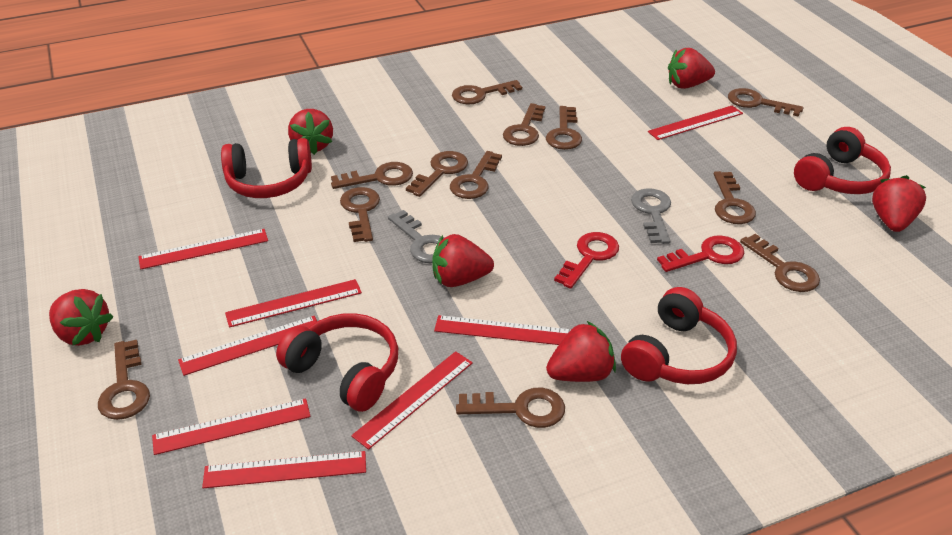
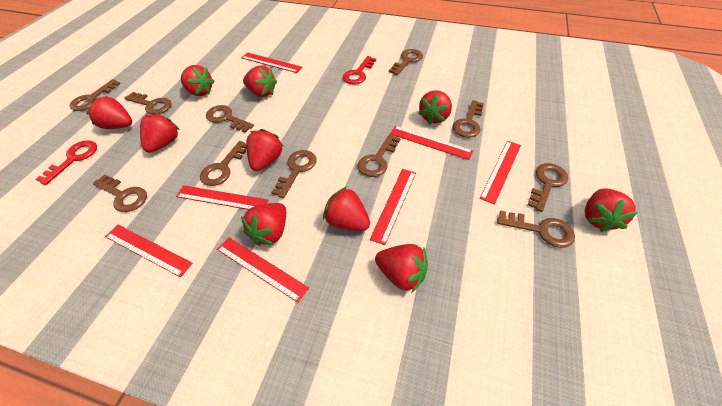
brown key: [98,340,150,420] [331,162,413,189] [340,187,380,242] [406,151,468,197] [450,151,502,199] [452,80,522,105] [456,388,565,428] [503,103,546,146] [546,106,582,150] [714,171,756,224] [728,88,804,117] [740,234,820,292] = 12 -> [70,79,120,111] [92,175,147,212] [124,92,172,114] [200,141,246,186] [206,105,254,133] [271,150,317,198] [358,134,401,177] [389,49,423,75] [453,100,484,138] [497,210,575,248] [528,163,568,212] = 11
grey key: [388,210,445,263] [631,188,671,244] = 2 -> none = 0
red headphones: [221,138,312,198] [276,313,398,412] [621,287,737,384] [794,127,891,194] = 4 -> none = 0
red ruler: [138,229,268,269] [152,398,311,455] [178,316,317,376] [202,451,366,488] [225,279,362,328] [351,351,473,450] [434,315,571,345] [648,105,743,140] = 8 -> [105,225,193,277] [176,185,268,210] [217,237,309,303] [241,52,302,73] [370,169,416,245] [390,126,473,160] [480,141,521,205] = 7
red strawberry: [49,289,113,346] [288,109,333,155] [432,234,494,287] [546,321,616,382] [668,48,715,89] [872,175,926,232] = 6 -> [86,96,132,129] [140,112,180,153] [181,65,215,96] [241,203,286,246] [243,66,277,97] [246,129,284,171] [323,187,370,231] [375,244,428,292] [418,90,452,125] [585,188,638,232] = 10

